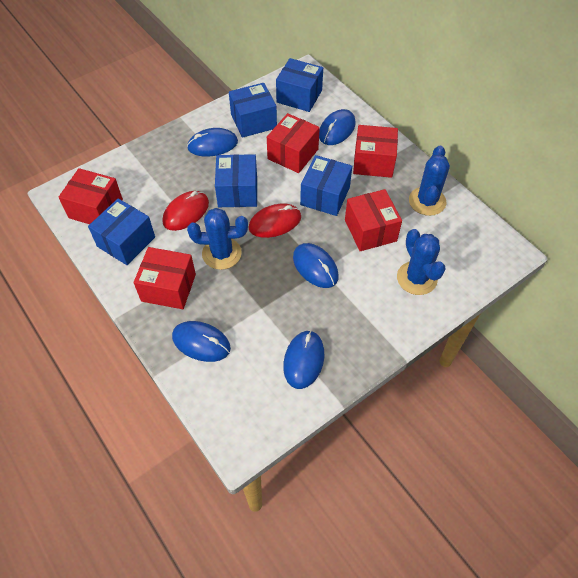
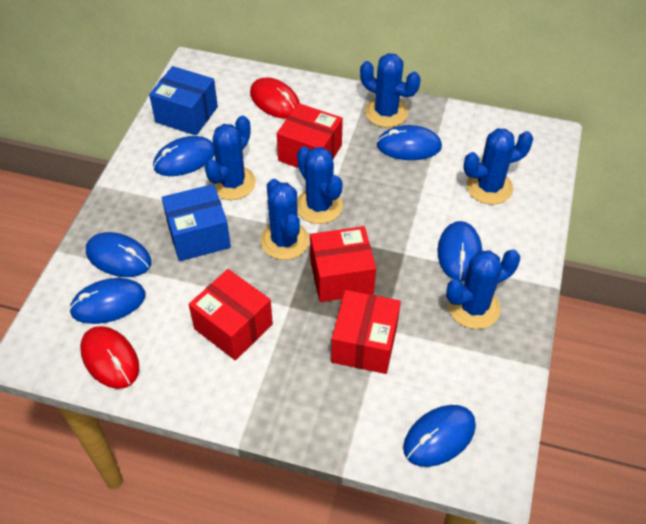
blue box: [88,199,155,265] [215,154,257,207] [229,83,277,138] [276,58,323,112] [300,155,352,216] = 5 -> [149,66,218,136] [162,184,231,261] = 2
blue cactus: [187,208,248,270] [397,229,446,295] [409,146,450,216] = 3 -> [205,116,256,200] [260,179,309,260] [297,147,343,224] [360,53,421,128] [446,249,520,329] [463,128,533,205] = 6
blue mouse: [172,321,231,362] [187,128,238,157] [283,331,324,389] [293,243,338,288] [319,109,356,145] = 5 -> [69,278,145,324] [86,232,151,277] [153,136,215,176] [377,125,442,160] [403,405,476,467] [437,221,482,281] = 6
red box: [59,168,123,224] [134,247,196,309] [267,113,320,173] [345,189,402,251] [353,125,398,178] = 5 -> [189,269,273,360] [277,103,343,168] [310,226,376,302] [331,290,401,374] = 4

